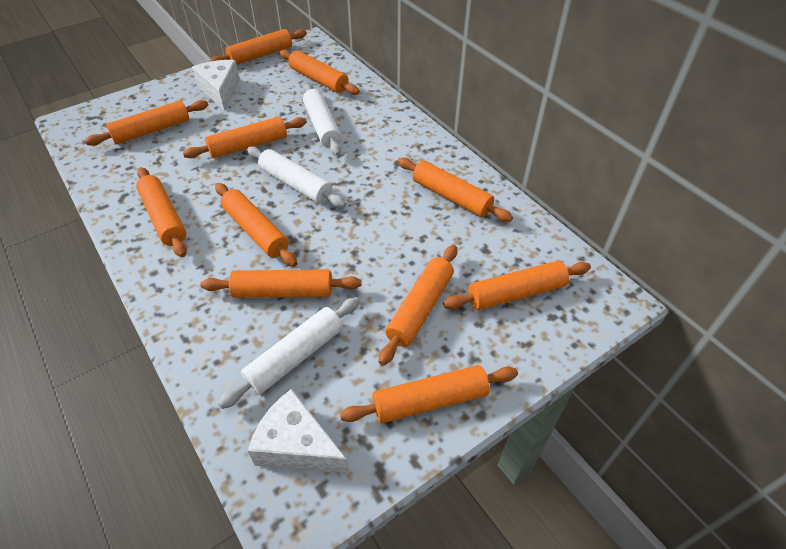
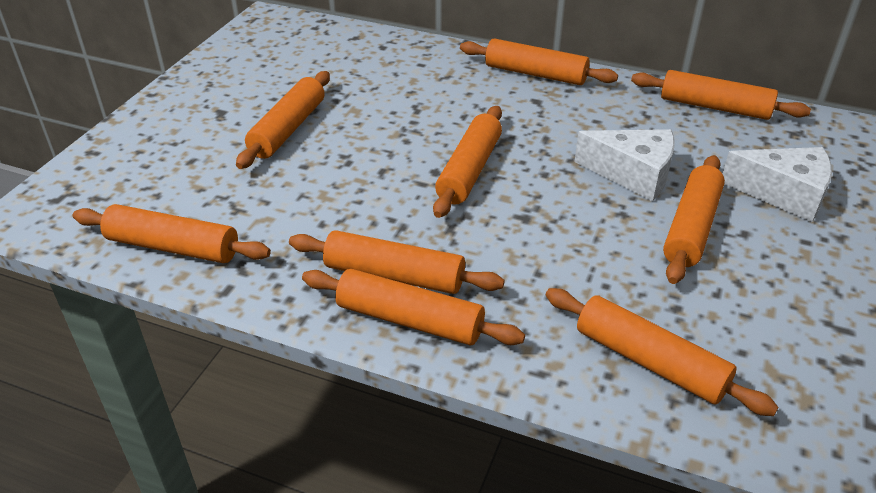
orange rolling pin: [85,100,208,146] [136,167,187,257] [183,117,307,158] [200,270,361,298] [209,29,307,65] [215,183,297,267] [280,50,360,95] [340,365,518,423] [379,245,457,365] [398,157,513,222] [443,261,591,310] = 11 -> [73,204,271,263] [236,71,330,169] [289,230,505,294] [302,269,525,345] [433,106,502,218] [460,38,618,85] [546,288,779,416] [631,70,811,120] [663,155,725,284] = 9
white rolling pin: [218,297,360,409] [247,147,346,208] [303,83,341,156] = 3 -> none = 0

